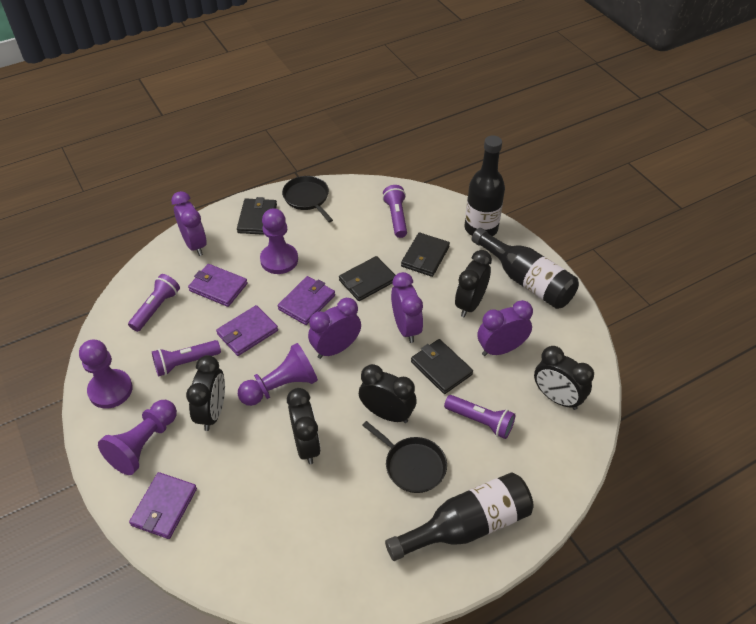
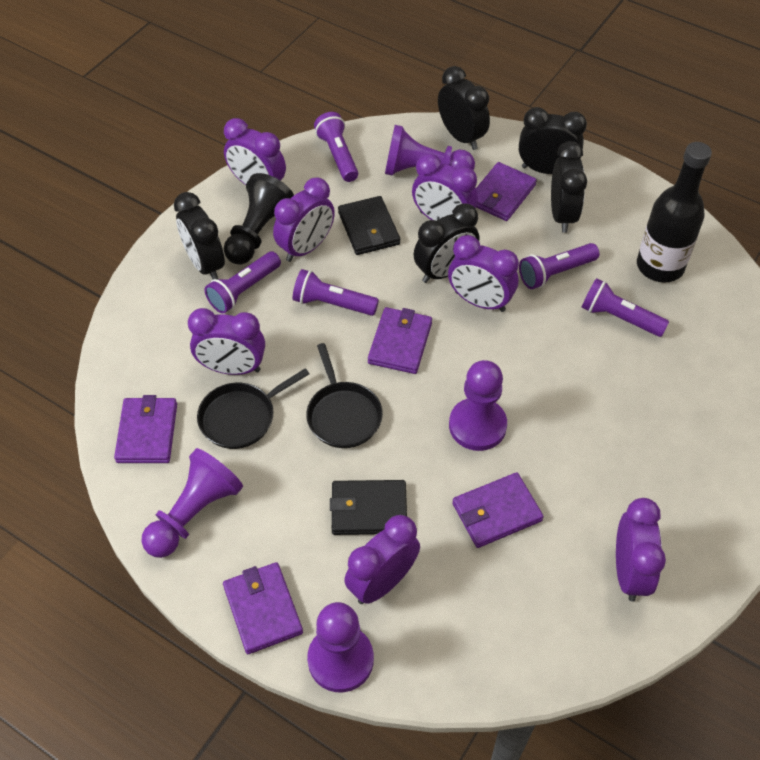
black bottle: [385,473,534,561] [465,135,505,236] [472,228,579,309] = 3 -> [637,142,712,283] = 1
black pawn: none = 0 -> [224,173,294,265] = 1
black wallet: [237,197,277,235] [339,256,396,301] [401,233,450,277] [411,339,473,394] = 4 -> [330,480,407,535] [338,196,400,255] = 2
purple clock: [171,191,207,256] [308,298,361,359] [391,272,423,343] [477,300,533,356] = 4 -> [188,308,265,375] [224,118,286,185] [273,178,335,262] [344,515,420,604] [412,153,478,221] [448,235,519,312] [616,498,666,602] = 7
purple flashlight: [128,274,180,332] [152,340,221,377] [383,185,407,238] [444,395,515,439] = 4 -> [205,251,281,313] [293,269,379,316] [314,112,358,182] [519,243,599,289] [581,278,669,337] = 5
purple wallet: [129,472,197,539] [188,264,248,307] [216,305,278,356] [278,276,335,325] = 4 -> [114,395,177,463] [223,562,303,654] [368,307,432,374] [452,472,544,548] [476,162,537,221] = 5

